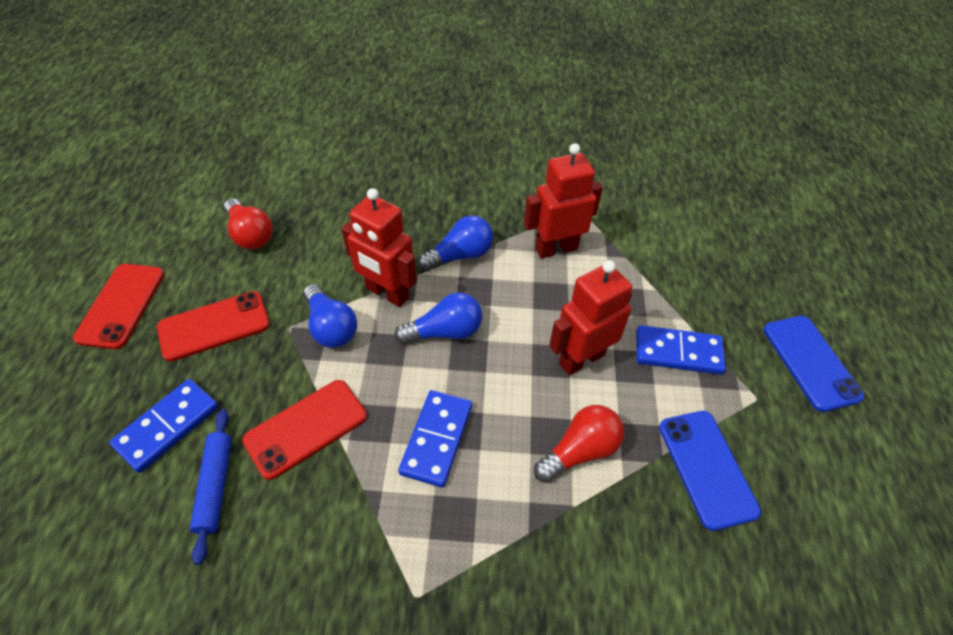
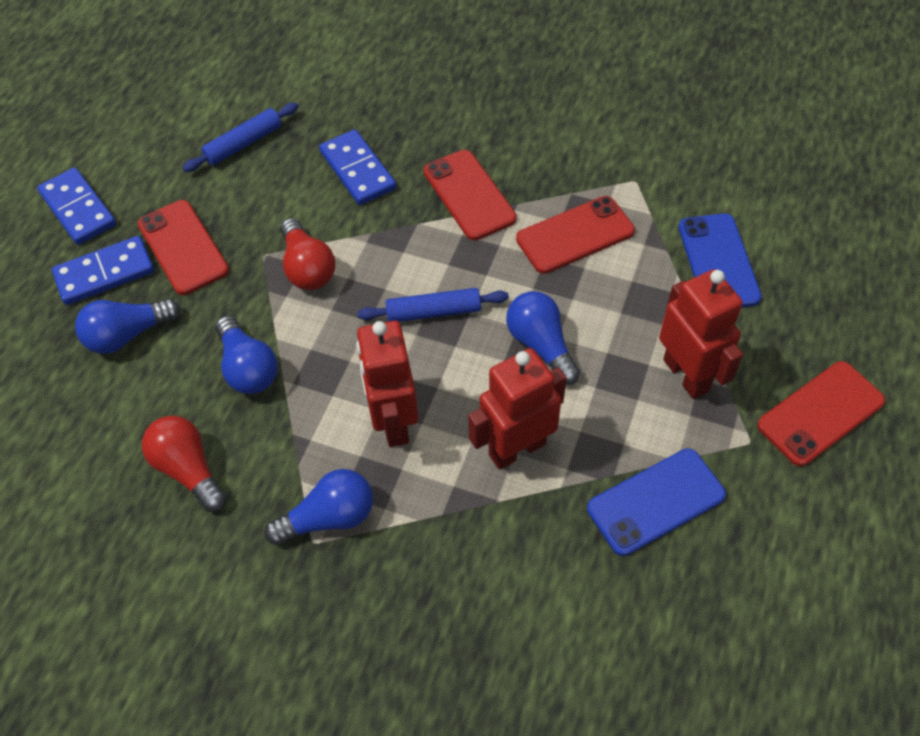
blue light bulb: [303,284,357,348] [394,293,482,344] [418,215,493,272] = 3 -> [75,298,180,354] [215,316,278,394] [265,469,373,546] [506,291,580,385] = 4
blue rolling pin: [190,409,232,565] = 1 -> [183,103,299,172] [357,288,509,322] = 2
red phone: [73,264,164,349] [157,291,270,362] [242,380,367,480] = 3 -> [138,200,229,295] [424,150,517,240] [516,196,635,274] [757,361,885,466] = 4

